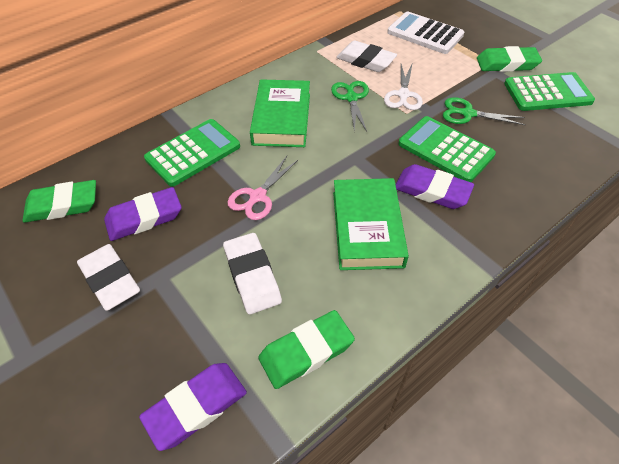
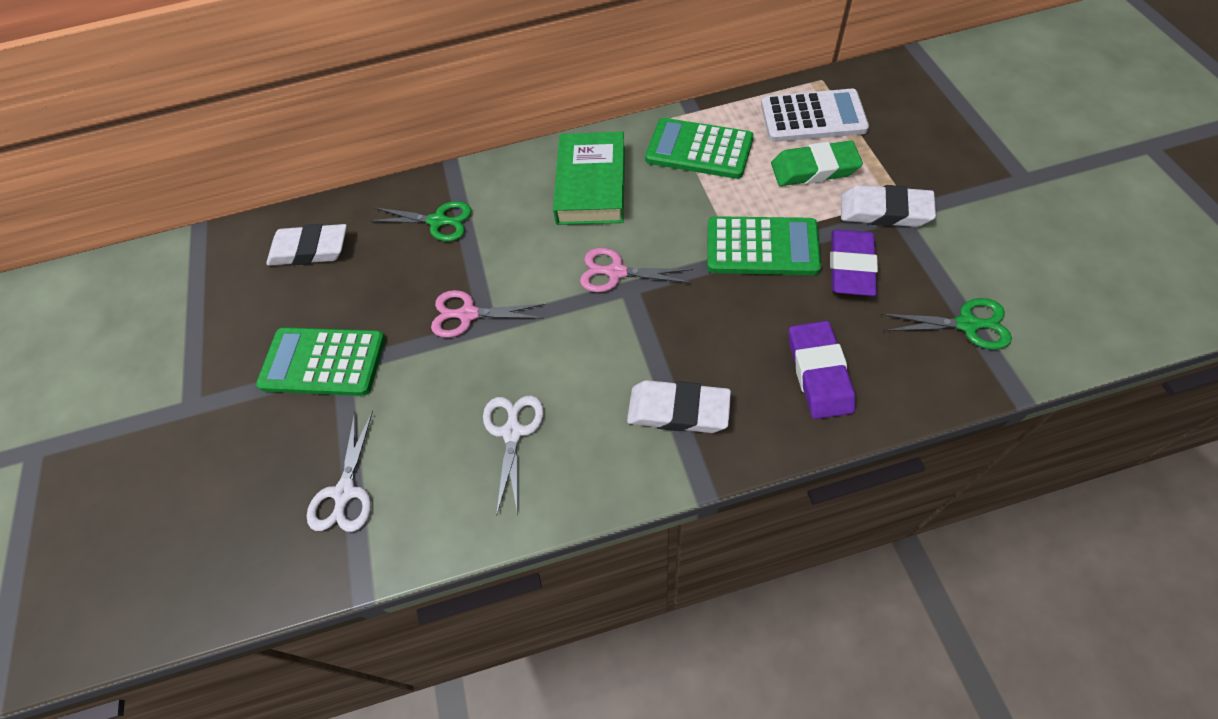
green book: [250,79,310,147] [333,178,409,270] = 2 -> [553,132,625,225] = 1
green eraser: [22,180,96,223] [258,310,355,389] [477,46,542,72] = 3 -> [771,140,863,186] = 1
pink scissors: [228,156,298,220] = 1 -> [431,290,545,338] [580,248,693,292] = 2
purple eraser: [104,187,182,241] [139,363,247,451] [395,164,474,209] = 3 -> [789,321,855,419] [830,230,878,296] = 2
white scissors: [384,64,423,110] = 1 -> [307,411,373,532] [483,396,544,516] = 2

